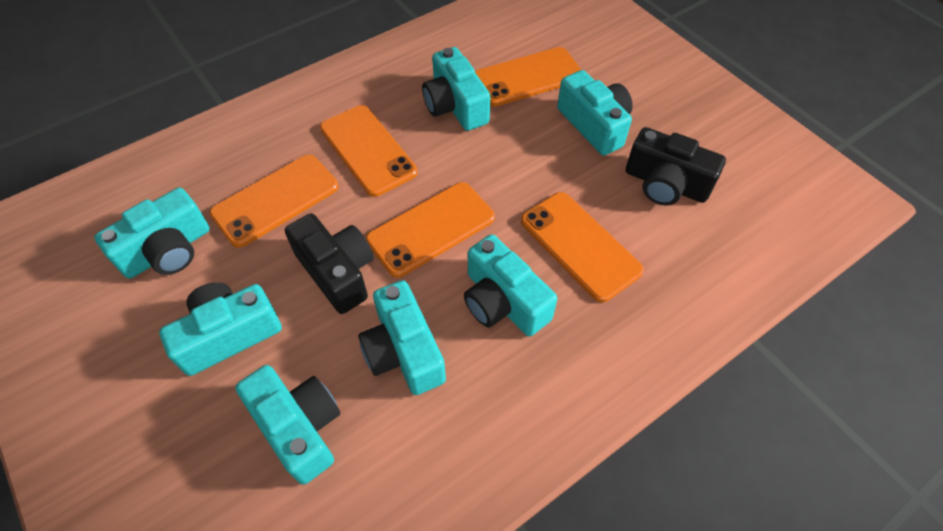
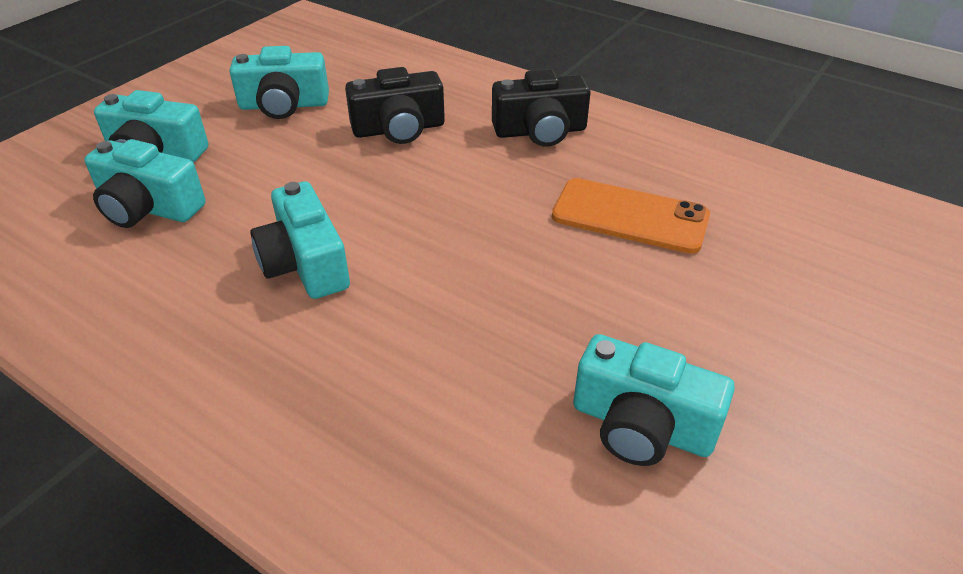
orange phone: [210,155,339,248] [320,105,418,197] [366,182,495,278] [475,47,581,106] [521,192,644,302] = 5 -> [552,178,710,254] = 1
turquoise camera: [94,188,210,279] [159,282,282,376] [235,365,341,485] [358,280,446,395] [422,47,490,131] [464,234,557,337] [557,70,633,155] = 7 -> [84,139,206,228] [94,90,208,162] [229,46,329,119] [250,182,350,299] [573,334,735,466] = 5

